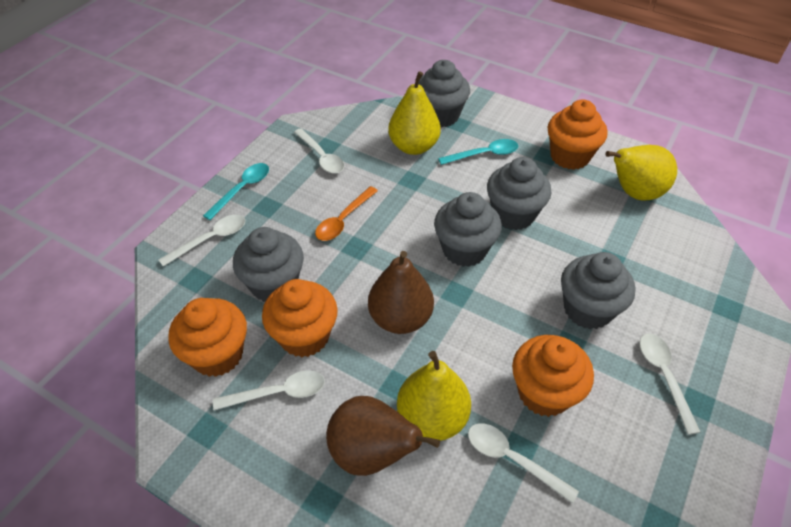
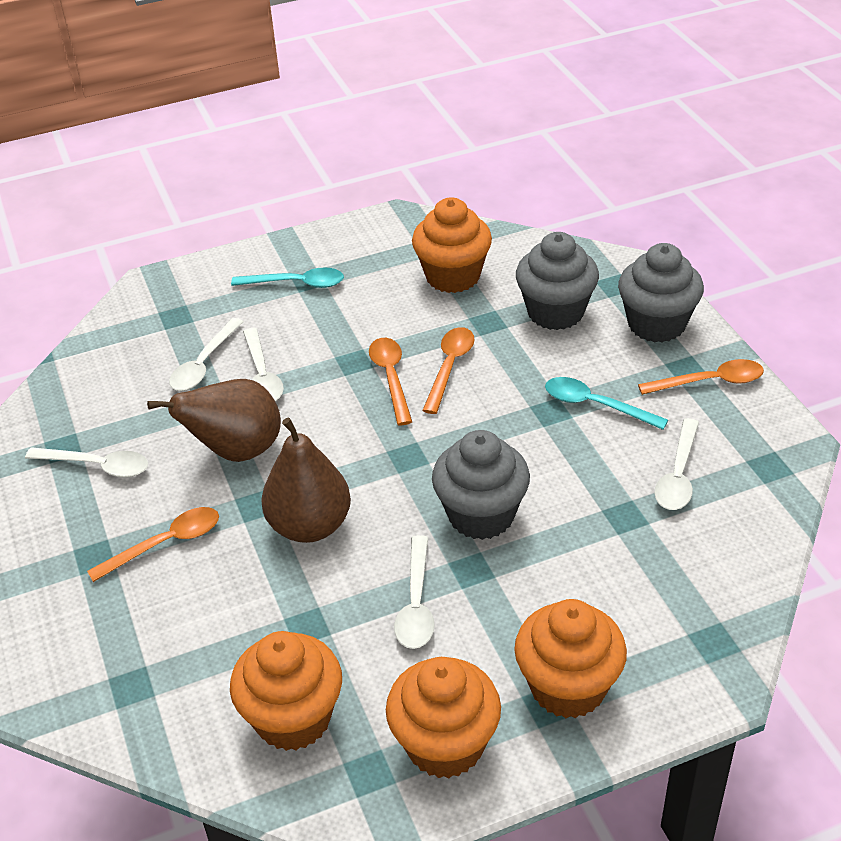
grey cupcake: [233,227,304,302] [418,60,470,127] [434,192,502,267] [487,157,552,230] [561,252,635,329] = 5 -> [432,430,530,540] [516,232,599,330] [618,243,704,343] = 3
orange spoon: [315,186,378,241] = 1 -> [87,507,219,582] [369,338,412,425] [422,327,475,414] [638,359,764,395] = 4
yellow pear: [388,71,441,155] [397,351,471,441] [605,145,677,201] = 3 -> none = 0

